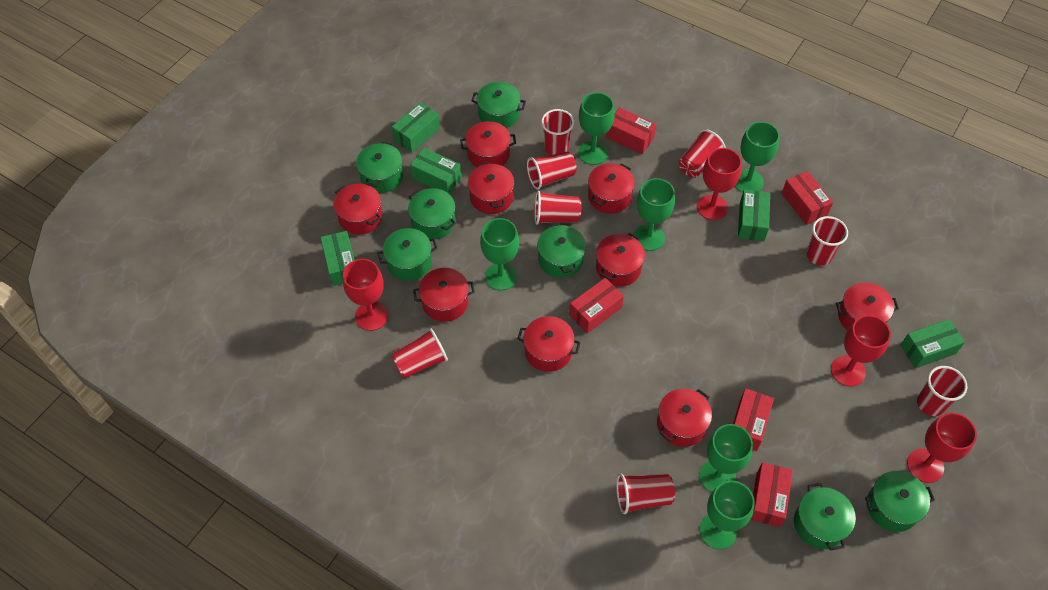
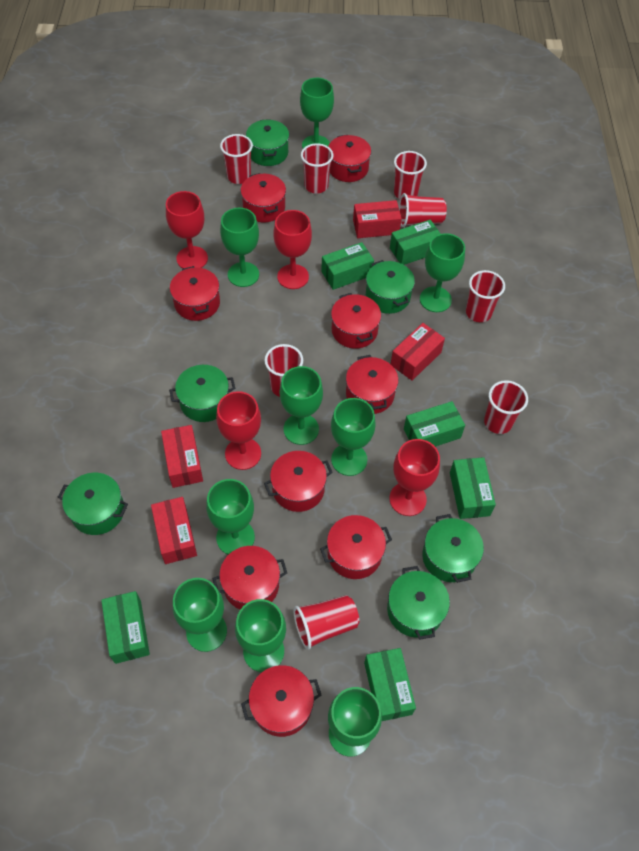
green box: [320,231,354,286] [392,102,440,153] [410,148,461,194] [738,189,770,241] [900,319,965,369] = 5 -> [101,591,150,664] [321,242,374,290] [364,648,416,721] [390,220,441,265] [404,401,465,447] [450,457,496,519] = 6
green goblet: [480,218,519,291] [578,92,615,165] [634,178,675,251] [700,424,753,492] [700,481,755,550] [735,122,780,193] = 6 -> [173,578,227,652] [206,479,255,555] [220,208,259,287] [235,599,286,672] [280,366,323,445] [300,78,334,148] [328,687,382,757] [331,398,376,476] [420,233,465,312] = 9
green pot: [356,142,403,193] [377,228,438,281] [408,188,456,239] [471,82,526,128] [537,223,586,278] [794,483,856,550] [865,471,935,532] = 7 -> [58,473,128,535] [169,365,236,422] [246,119,289,166] [366,260,415,314] [387,566,450,640] [422,514,484,583] = 6
red box: [569,278,624,334] [606,107,656,154] [733,388,774,451] [750,462,793,527] [781,171,833,225] = 5 -> [151,497,197,564] [161,425,203,488] [353,200,402,238] [391,323,445,381] = 4

